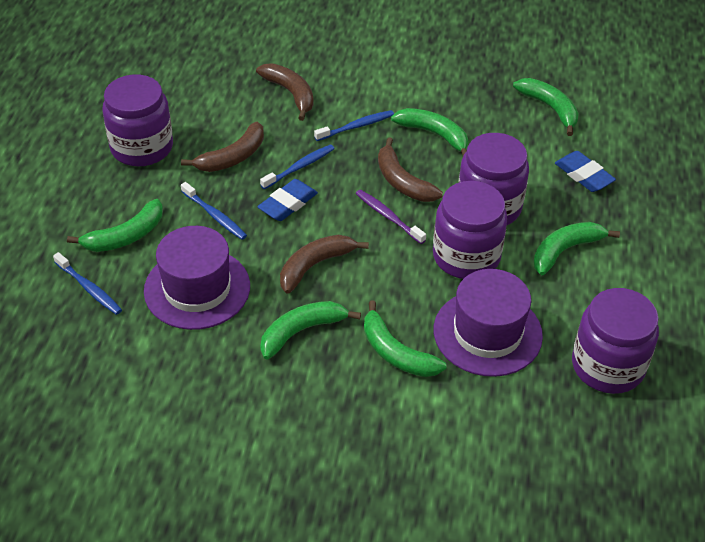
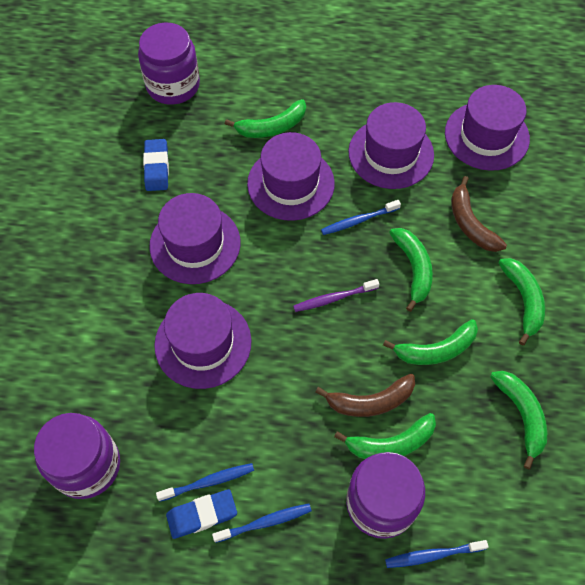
brown banana: [181,122,264,172] [256,63,314,121] [280,235,369,294] [378,137,443,202] = 4 -> [315,374,415,417] [451,176,507,252] = 2
purple hat: [144,226,250,330] [434,269,543,377] = 2 -> [149,193,240,284] [154,293,252,389] [247,132,335,221] [348,102,434,189] [445,85,530,171] = 5
purple jar: [102,75,173,166] [433,181,507,279] [458,133,529,225] [572,288,659,394] = 4 -> [34,413,120,499] [138,22,200,105] [346,452,425,539] = 3

